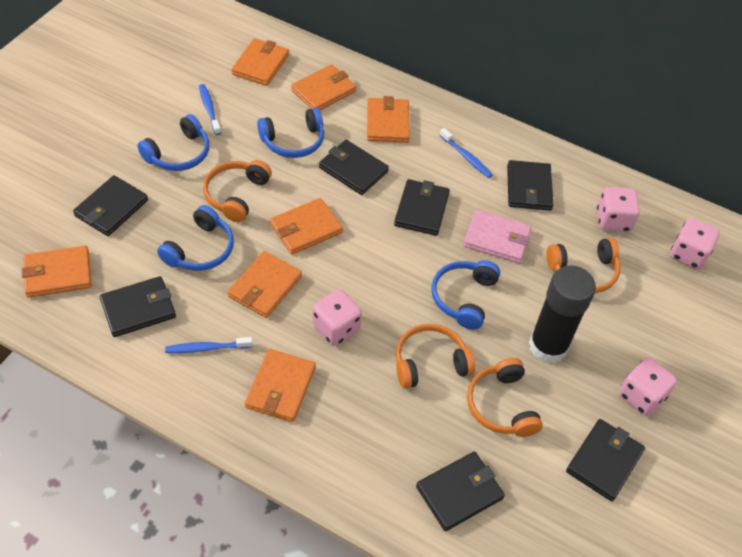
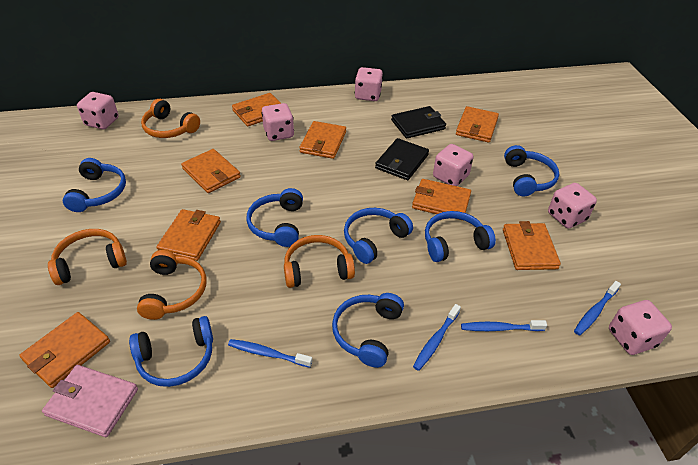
black glue stick: [529,266,596,363] = 1 -> none = 0
black wallet: [73,175,148,236] [100,276,176,337] [319,140,389,195] [394,179,450,236] [416,452,505,531] [507,160,554,210] [566,419,645,502] = 7 -> [375,138,429,180] [391,106,446,139] = 2
blue headphones: [137,114,209,171] [157,205,234,271] [257,108,324,158] [431,260,500,330] = 4 -> [63,158,126,212] [129,316,213,387] [247,188,303,247] [332,293,404,368] [344,208,413,264] [425,211,496,262] [504,145,559,197] = 7
blue toothbrush: [165,337,253,353] [199,84,221,135] [439,128,493,178] = 3 -> [228,339,312,368] [413,304,461,371] [461,320,547,331] [574,281,621,336] = 4
orange wallet: [22,246,92,298] [228,251,302,318] [231,38,289,86] [245,349,316,422] [270,198,343,255] [291,64,357,110] [367,96,410,143] = 7 -> [19,312,110,388] [156,209,221,261] [181,149,241,193] [232,93,281,126] [299,121,346,159] [412,179,471,220] [456,106,499,143] [503,221,561,270] = 8
pink dice: [313,289,362,346] [597,187,640,232] [619,357,677,416] [670,218,720,270] = 4 -> [77,92,119,129] [262,103,294,141] [355,67,383,101] [433,144,473,186] [548,183,597,229] [609,300,672,355] = 6

